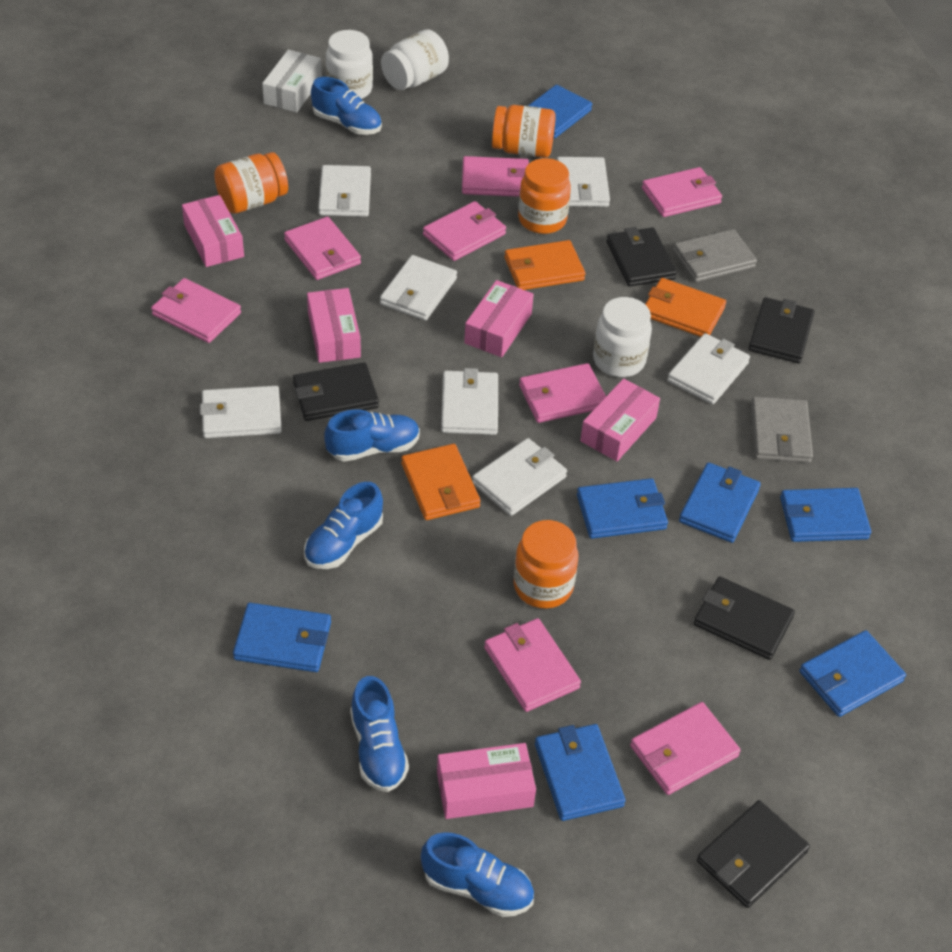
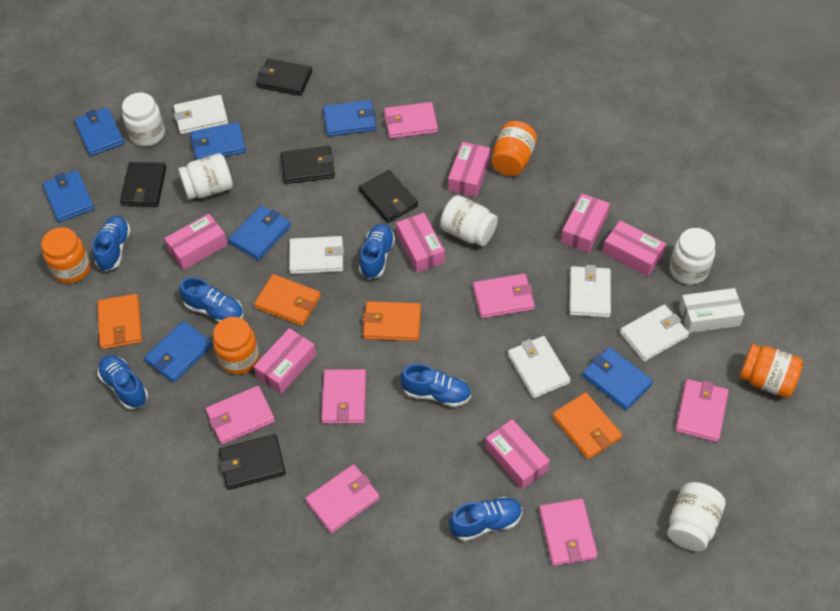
blue shoe: [304,482,383,569] [311,77,382,135] [324,409,420,462] [350,676,409,792] [421,832,534,917] = 5 -> [92,216,131,271] [98,355,148,409] [179,277,244,323] [359,224,395,279] [400,364,471,407] [449,497,522,541] = 6
grey wallet: [673,229,757,282] [751,396,813,463] = 2 -> none = 0
orange wallet: [401,444,481,520] [504,240,585,290] [645,278,726,337] = 3 -> [97,294,142,349] [254,274,321,326] [363,301,421,341] [552,392,622,459] = 4
pink box: [182,195,244,267] [307,288,361,363] [437,743,536,819] [464,280,534,357] [580,379,660,461] = 5 -> [164,214,228,270] [254,328,316,394] [396,213,445,273] [448,142,490,197] [485,419,550,490] [561,193,610,253] [603,220,666,276] = 7
pink wallet: [151,278,241,343] [284,217,361,280] [423,201,506,261] [462,156,529,197] [484,618,581,712] [519,363,606,423] [630,702,741,795] [642,167,722,217] = 8 -> [206,386,275,445] [305,464,380,533] [321,369,366,424] [384,102,438,139] [473,274,535,318] [539,499,598,566] [675,379,729,442] = 7
white jar: [326,30,373,99] [381,29,449,90] [593,297,652,377] = 3 -> [122,93,165,146] [178,154,233,200] [440,195,498,246] [667,482,726,551] [670,228,715,285] = 5
white wallet: [200,386,282,438] [318,165,371,217] [380,255,457,321] [441,368,498,435] [472,438,567,516] [557,157,610,207] [667,333,750,404] = 7 -> [174,95,228,134] [289,236,344,274] [508,336,571,398] [569,265,611,317] [620,304,689,362] = 5

